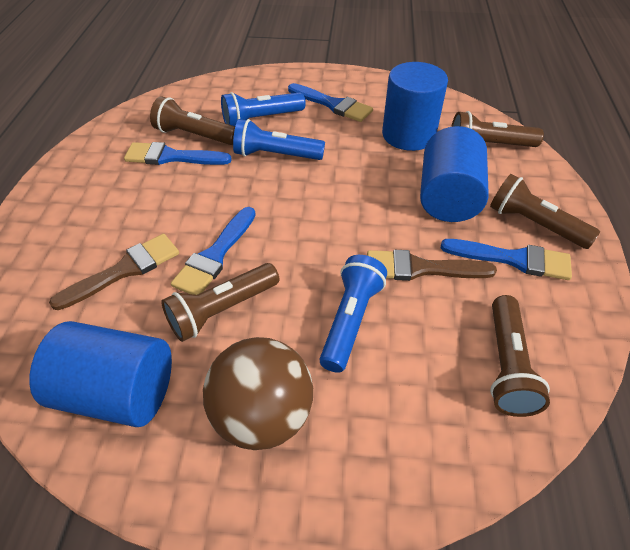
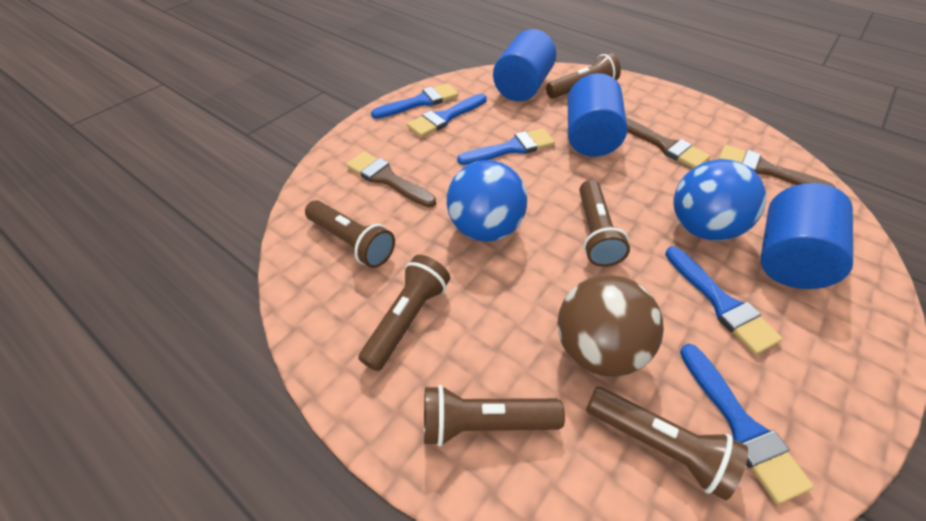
blue ball: none = 0 -> [447,160,527,242] [673,159,766,241] = 2
blue brush: [124,142,232,165] [171,207,256,295] [288,83,373,122] [441,239,572,280] = 4 -> [371,83,458,119] [407,94,487,137] [457,128,555,165] [665,246,783,355] [680,344,814,504] = 5
blue flashlight: [221,92,306,126] [233,119,325,160] [319,255,387,373] = 3 -> none = 0
brown brush: [49,234,179,310] [367,250,497,281] = 2 -> [346,151,436,208] [626,118,710,168] [718,145,836,188] = 3
brown flashlight: [150,96,235,145] [161,263,279,342] [451,111,544,147] [490,174,600,249] [490,295,550,417] = 5 -> [305,200,395,268] [358,255,450,371] [424,385,565,446] [546,53,621,99] [579,180,630,267] [586,387,748,500] = 6

